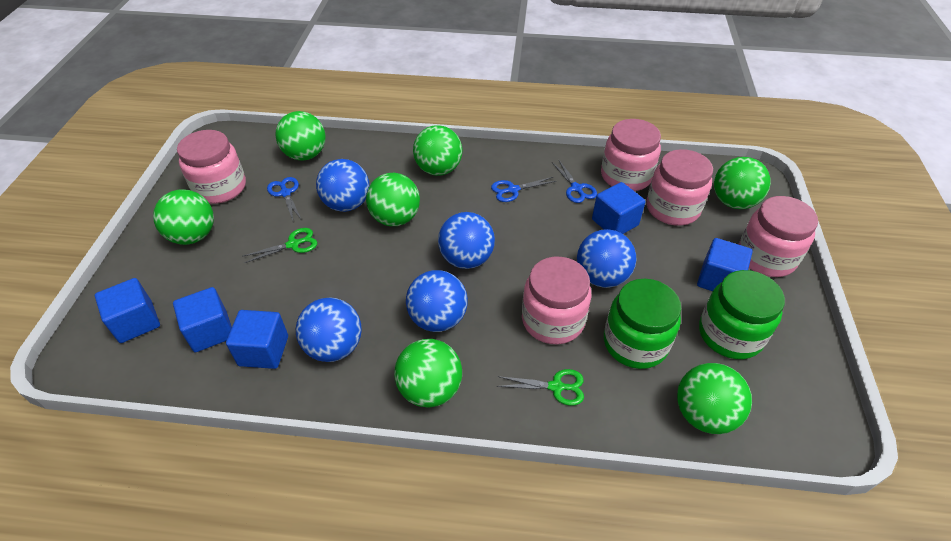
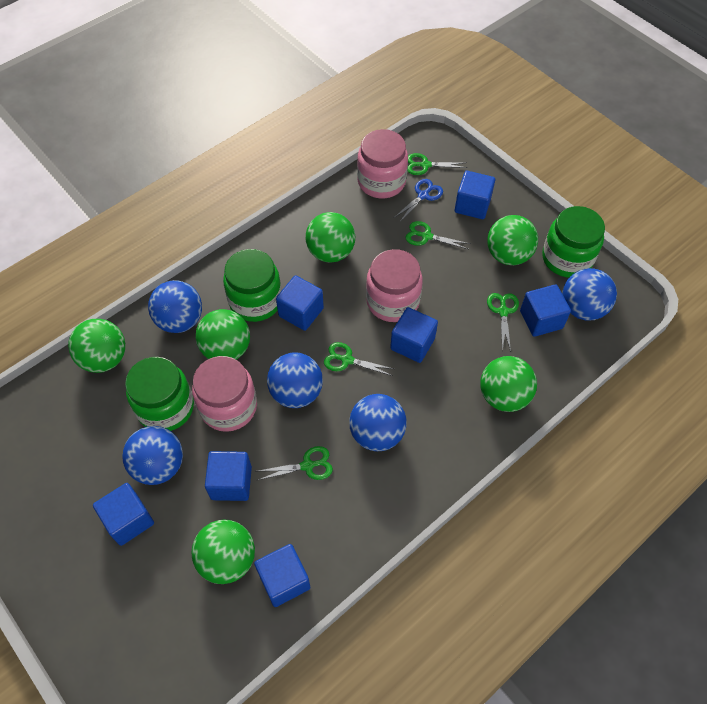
blue cube: [95,278,160,343] [173,287,232,352] [226,310,288,369] [592,182,646,234] [697,238,753,291] = 5 -> [93,483,154,546] [205,451,252,501] [254,544,311,607] [276,275,324,331] [390,307,438,363] [455,171,495,219] [520,284,571,337] = 7
blue scissors: [267,177,301,220] [491,177,557,202] [552,160,597,203] = 3 -> [394,179,443,222] = 1
green ball: [153,189,214,245] [275,111,326,161] [366,173,420,226] [394,339,462,408] [413,125,462,176] [677,363,752,434] [714,157,771,209] = 7 -> [68,319,125,373] [192,520,255,584] [196,309,250,360] [306,212,355,263] [480,356,537,412] [487,215,538,265] = 6
green jar: [604,279,681,369] [699,270,785,359] = 2 -> [125,357,194,431] [223,249,282,322] [542,206,605,278] = 3
green scissors: [242,228,317,263] [497,369,584,406] = 2 -> [258,446,333,480] [324,342,394,376] [406,221,471,249] [407,153,467,175] [487,293,519,352] = 5
pink jar: [177,130,246,204] [522,257,592,345] [601,119,661,191] [646,149,713,225] [738,196,818,277] = 5 -> [192,356,257,432] [357,129,408,198] [366,249,423,322] = 3

